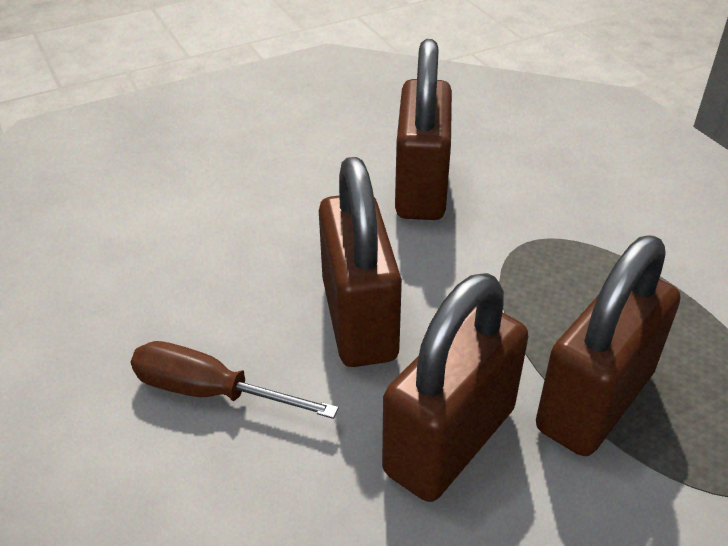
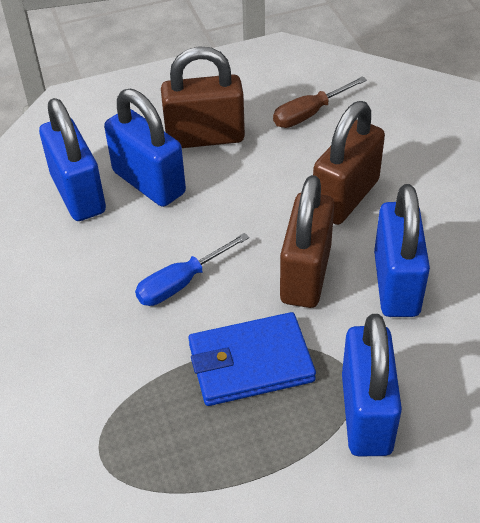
blue padlock: none = 0 -> [39,98,106,221] [104,89,186,207] [342,314,402,456] [374,184,430,317] = 4
blue screwdriver: none = 0 -> [135,233,249,306] = 1
blue wallet: none = 0 -> [188,312,316,406] = 1
brown padlock: [319,157,402,367] [382,273,529,502] [395,39,452,220] [536,236,680,456] = 4 -> [161,46,245,148] [280,175,334,308] [313,101,385,225] = 3

